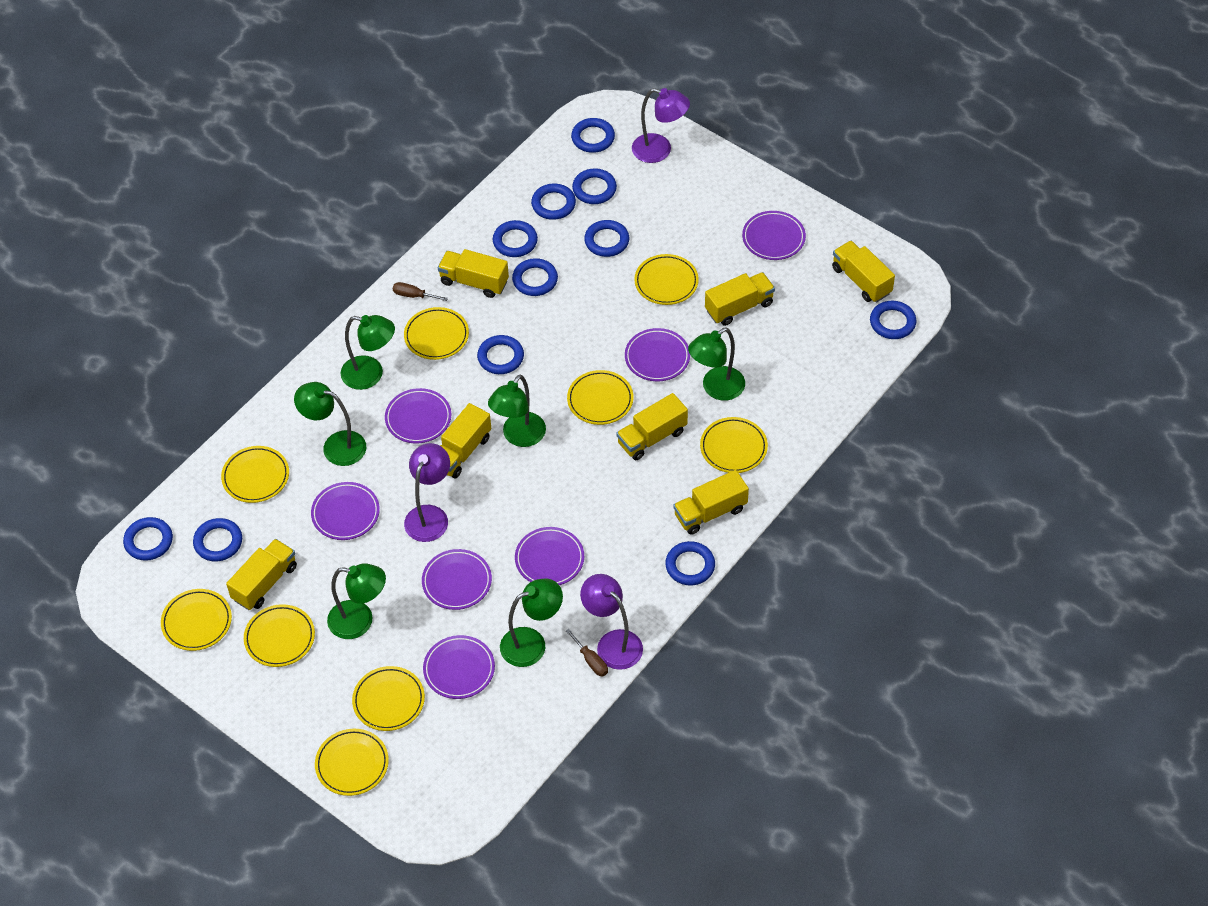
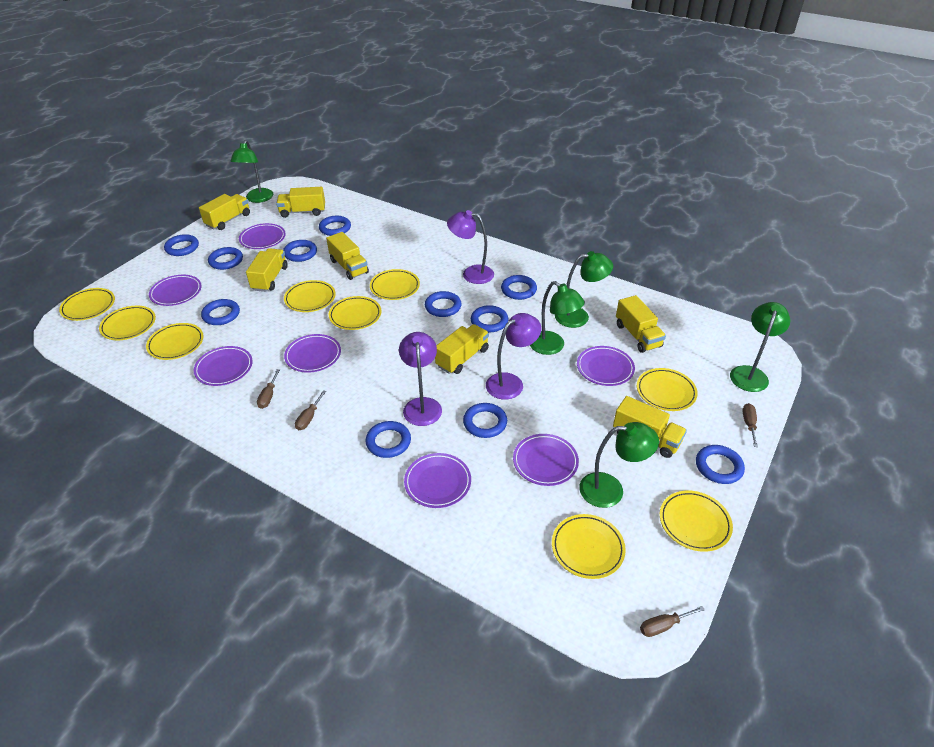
brown screwdriver: [393,282,448,301] [566,629,608,676] = 2 -> [257,369,280,409] [295,390,326,430] [640,606,705,637] [742,403,758,447] = 4
green lamp: [294,382,366,466] [327,564,386,639] [341,315,395,390] [488,375,546,447] [500,578,563,667] [688,328,745,401] = 6 -> [230,140,273,203] [530,281,585,355] [555,251,613,328] [579,422,659,508] [730,302,790,392] = 5

